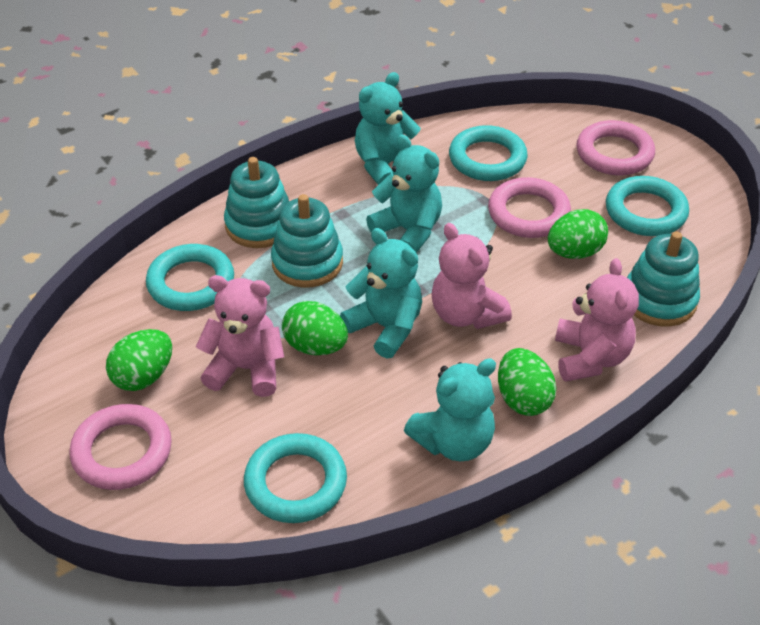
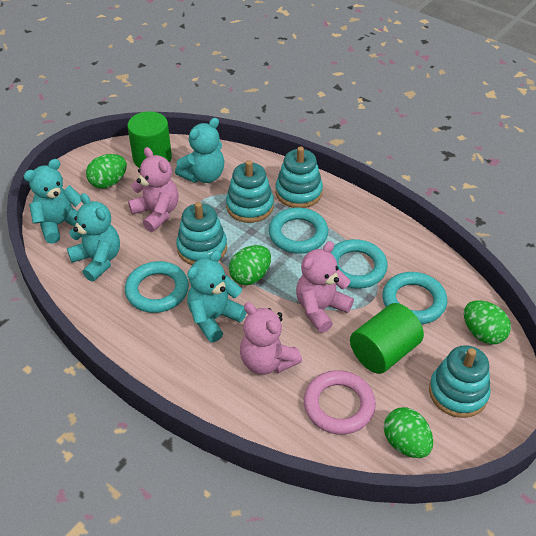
green cylinder: none = 0 -> [127,111,172,168] [350,303,424,374] = 2
pink ring: [69,404,172,490] [488,177,571,238] [577,120,655,176] = 3 -> [304,370,376,435] = 1
turquoise stacking toy: [224,157,289,248] [271,194,343,288] [627,231,700,327] = 3 -> [176,202,227,265] [226,160,274,223] [275,146,323,208] [429,345,491,418] = 4

